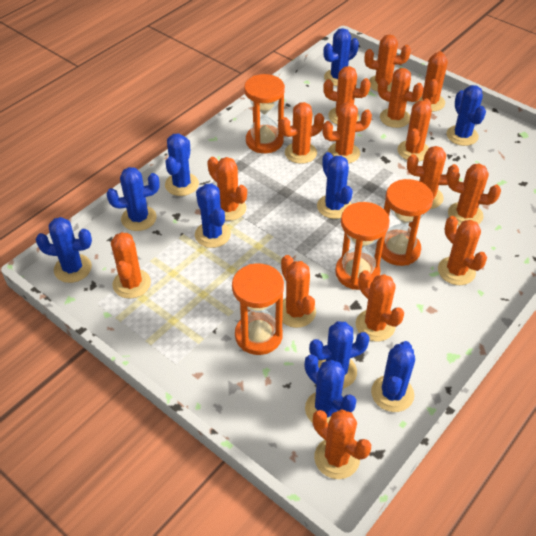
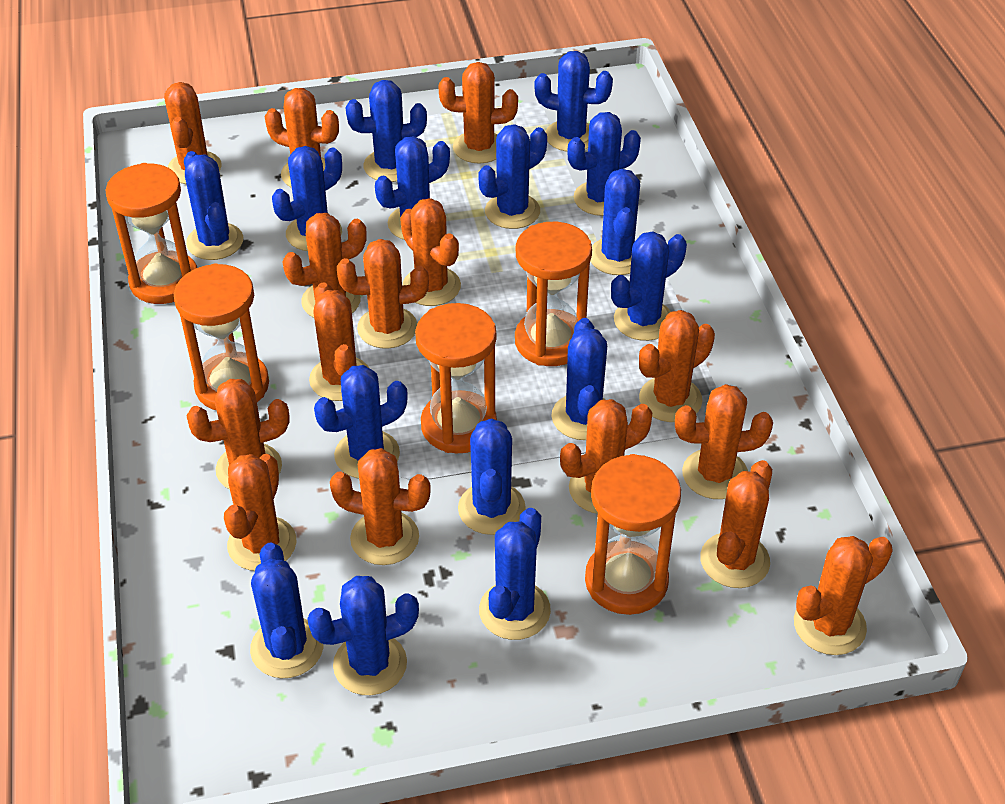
blue cactus: [36,217,92,283] [106,167,160,231] [165,133,199,196] [195,183,231,248] [305,355,356,423] [309,321,370,388] [317,152,353,219] [324,28,359,86] [371,341,415,412] [447,85,486,146] = 10 -> [184,151,243,260] [250,542,323,679] [272,146,342,251] [307,576,419,695] [314,365,408,478] [345,80,427,182] [375,136,450,240] [458,419,526,535] [478,124,547,229] [479,508,551,640] [535,51,613,152] [551,318,607,440] [567,112,641,216] [590,169,640,275] [611,231,687,341] = 15
orange hourglass: [232,263,284,355] [244,74,285,153] [335,202,390,290] [381,179,433,266] = 4 -> [105,163,197,304] [174,263,269,410] [415,303,497,453] [515,222,592,366] [585,454,681,615] = 5

